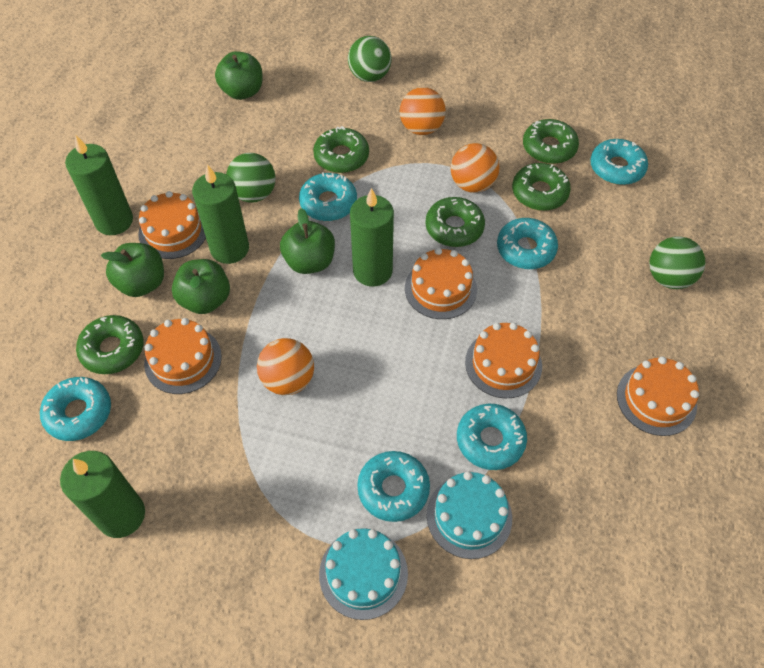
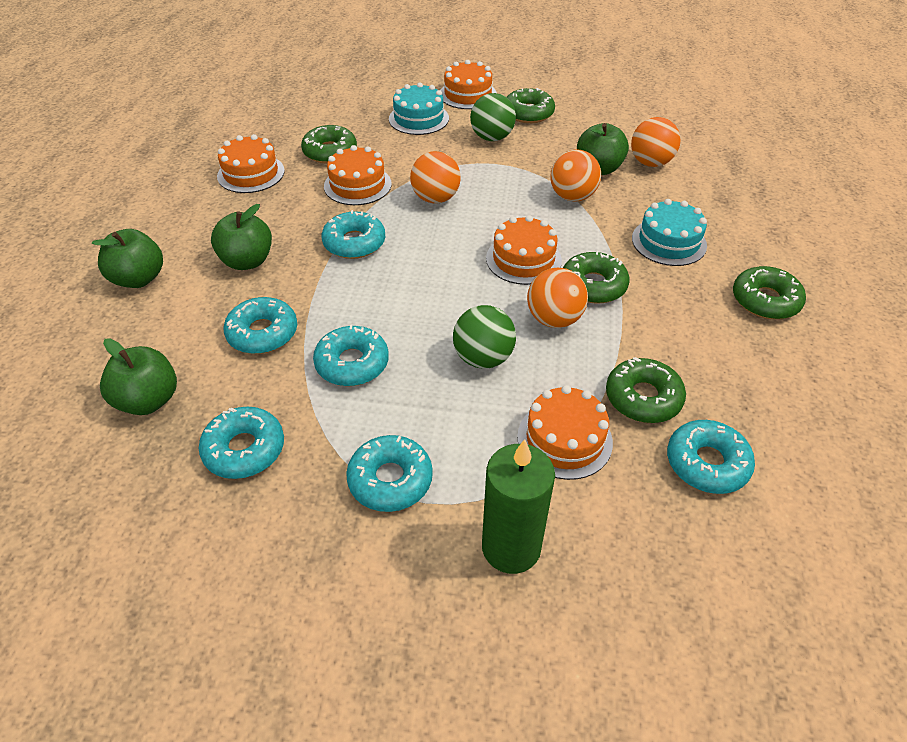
green ball: [226,153,275,203] [348,36,392,82] [649,236,706,289] = 3 -> [453,305,516,369] [470,93,516,141] = 2
green candle: [60,451,145,538] [65,135,133,235] [192,164,249,264] [350,188,394,286] = 4 -> [482,439,555,574] = 1
orange ball: [257,338,314,395] [400,87,446,135] [451,143,499,193] = 3 -> [410,151,461,203] [527,267,588,328] [550,149,601,202] [631,117,681,167] = 4

